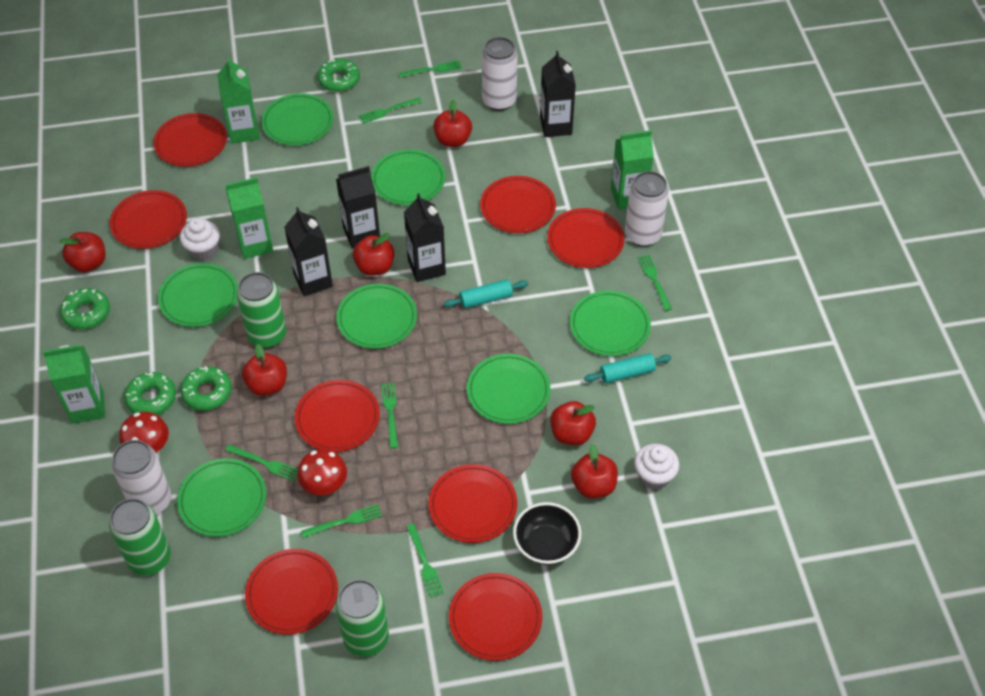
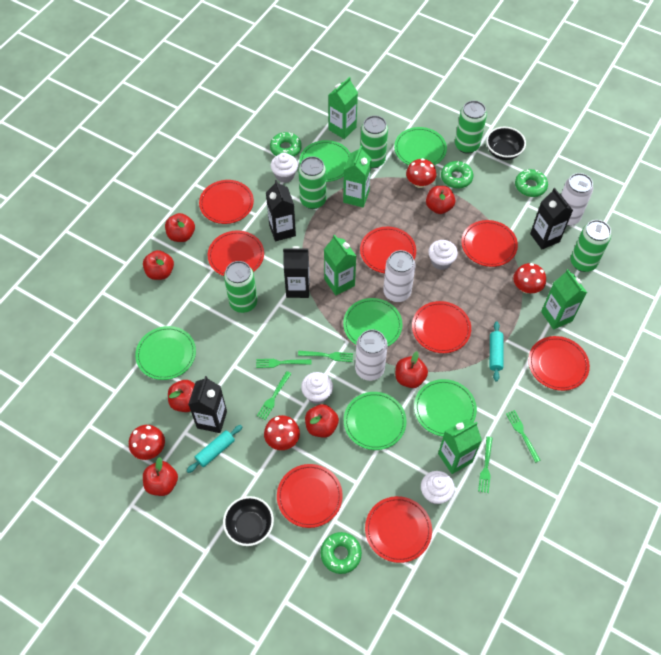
black bowl: [513,502,581,565] = 1 -> [223,496,274,546] [486,127,526,160] = 2
green can: [109,498,171,576] [237,272,286,348] [336,579,389,657] = 3 -> [224,261,257,313] [299,156,326,209] [360,116,388,169] [455,101,487,154] [570,220,611,272] = 5
green carton: [43,345,105,424] [217,57,260,144] [225,177,273,259] [611,130,654,210] = 4 -> [324,234,356,295] [328,77,358,139] [343,146,372,207] [438,419,482,474] [541,269,587,330] = 5
green fork: [225,444,298,481] [301,504,382,538] [359,97,422,124] [381,383,398,448] [399,60,462,78] [406,523,444,598] [638,254,672,311] = 7 -> [256,359,311,368] [257,371,291,420] [298,351,353,362] [478,437,492,493] [506,410,541,463] = 5
green plate: [158,263,238,327] [177,458,266,537] [261,93,334,146] [336,284,417,349] [371,149,446,205] [467,354,550,424] [570,290,651,356] = 7 -> [135,326,196,380] [299,140,350,182] [343,298,403,346] [344,392,407,450] [394,127,447,165] [414,379,477,437] = 6
red apple: [59,232,105,272] [242,344,287,396] [353,233,394,276] [433,100,472,147] [550,401,596,445] [571,444,618,499] = 6 -> [143,250,174,280] [143,457,178,496] [165,213,195,242] [168,380,195,412] [305,404,339,437] [395,351,428,388] [426,186,455,214] = 7
red mushroom: [119,412,169,453] [297,449,347,495] = 2 -> [129,425,165,460] [264,415,300,450] [406,158,436,188] [513,263,546,293] = 4
white cupcake: [180,218,220,261] [634,444,679,490] = 2 -> [271,153,298,183] [301,372,333,404] [421,471,455,504] [428,240,458,270] = 4

